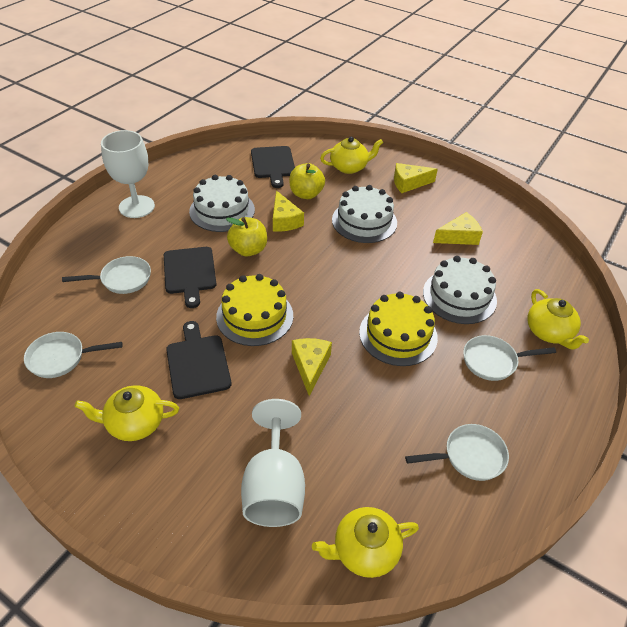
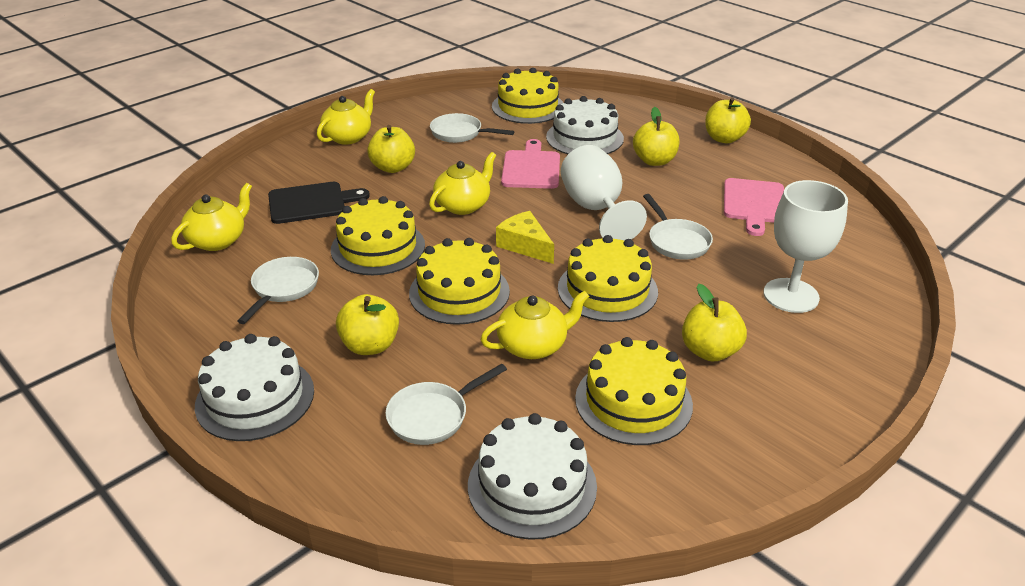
black cutting board: [164,247,216,308] [166,321,231,399] [251,146,295,188] = 3 -> [268,182,370,224] = 1
pink cutting board: none = 0 -> [501,139,560,189] [724,178,784,236] = 2
yellow apple: [226,217,267,256] [289,163,325,199] = 2 -> [336,294,399,355] [367,125,415,173] [633,107,680,166] [682,284,747,361] [705,97,751,143] = 5
yellow cake: [216,274,293,346] [359,292,438,366] = 2 -> [331,196,425,275] [409,238,510,325] [492,68,563,124] [558,235,658,322] [575,337,693,445] = 5
yellow cheese: [273,190,304,232] [292,338,332,396] [394,163,438,193] [433,212,483,245] = 4 -> [496,211,554,264] = 1

